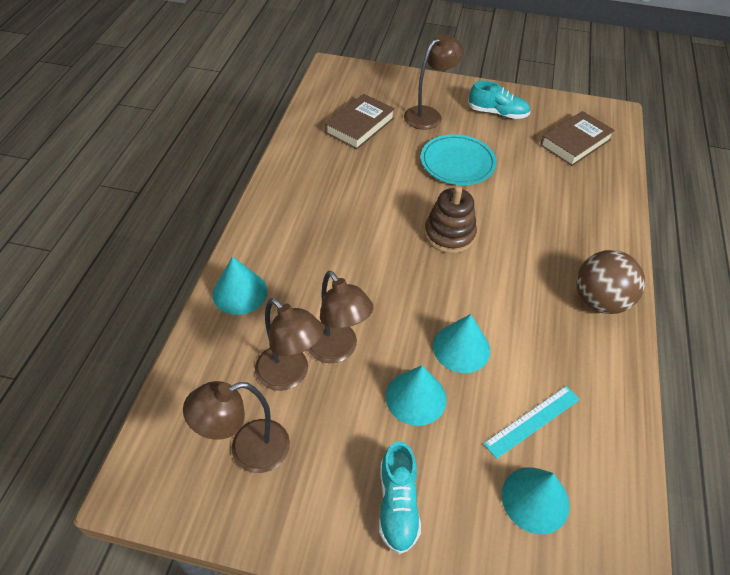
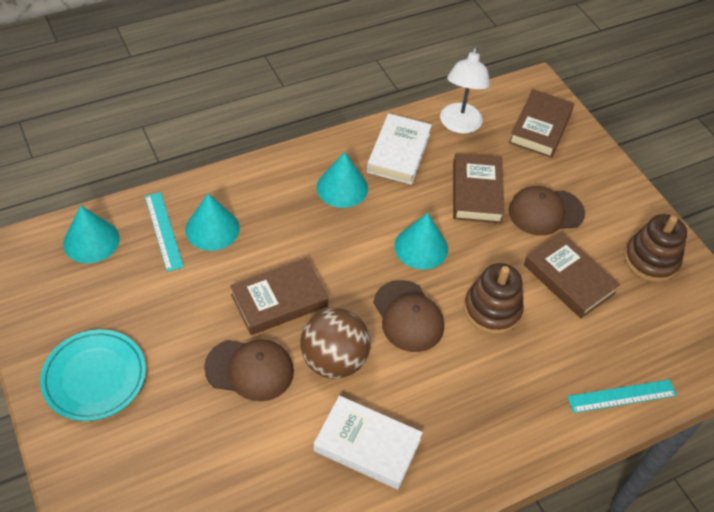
brown book: [325,94,395,149] [540,111,615,166] = 2 -> [230,258,328,335] [453,153,505,223] [509,89,574,158] [524,233,620,318] = 4
brown cap: none = 0 -> [204,339,294,401] [373,280,444,352] [508,186,585,236] = 3
brown lamp: [183,381,290,473] [255,298,324,391] [308,271,374,363] [404,34,464,130] = 4 -> none = 0
brown stacking toy: [424,186,477,253] = 1 -> [464,263,524,334] [624,214,687,282] = 2
turquoise ruler: [483,386,580,459] = 1 -> [145,192,184,272] [567,380,677,413] = 2
turquoise shoe: [379,441,421,554] [468,81,530,119] = 2 -> none = 0
white book: none = 0 -> [313,395,423,490] [367,113,432,185] = 2
white lamp: none = 0 -> [440,46,490,134] = 1

